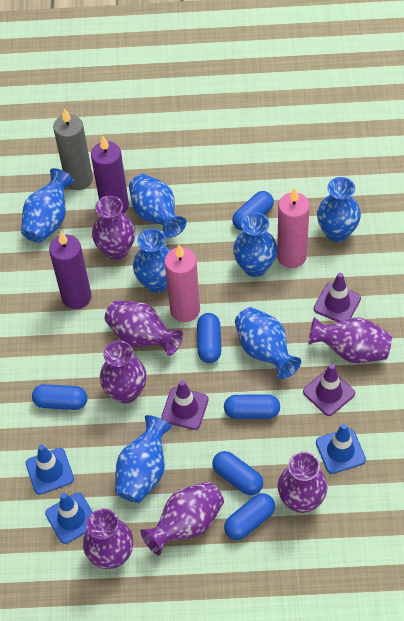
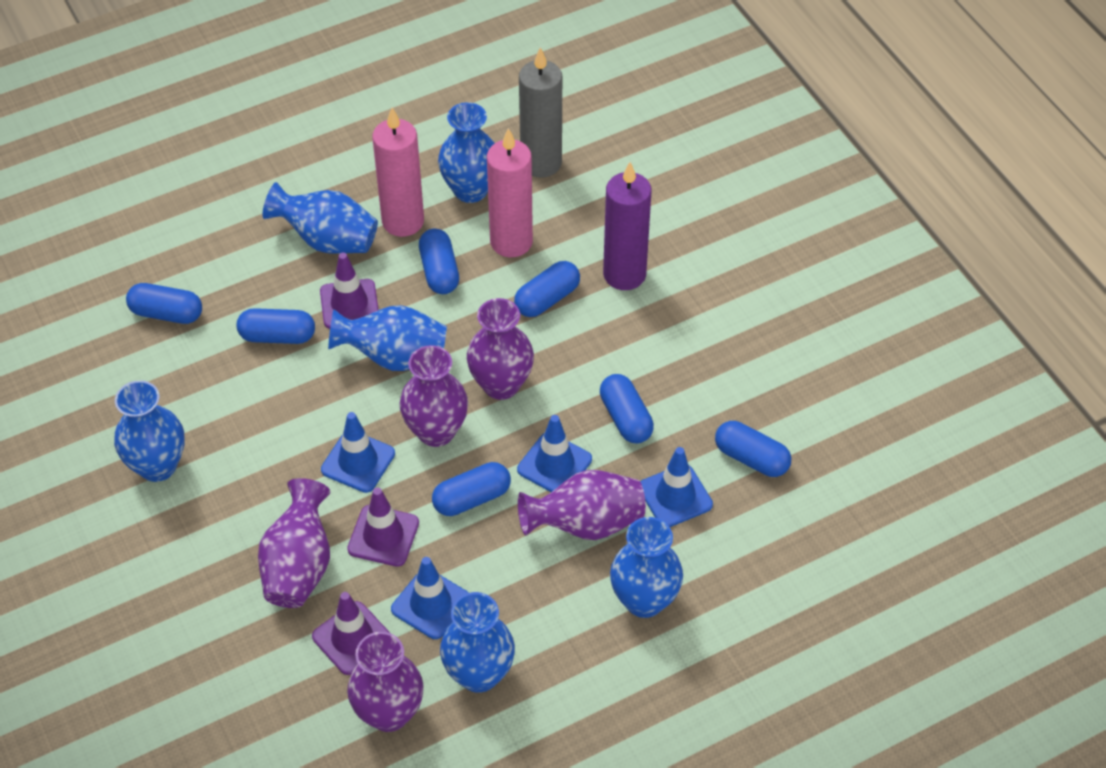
blue capsule: [32,384,87,410] [197,313,221,363] [212,451,263,495] [224,395,280,419] [224,493,275,540] [232,191,274,231] = 6 -> [126,283,202,324] [237,308,315,344] [419,229,459,294] [432,462,511,516] [514,261,580,317] [600,374,654,443] [715,421,791,477] = 7
blue traffic cone: [26,445,74,495] [45,493,93,544] [316,424,366,474] = 3 -> [321,412,395,493] [391,557,469,639] [517,415,592,492] [640,447,713,527] = 4
blue vase: [21,168,74,243] [115,415,172,503] [129,174,186,238] [133,228,170,293] [233,212,277,277] [235,307,301,379] [317,177,361,242] = 7 -> [114,380,185,482] [262,182,378,254] [328,305,447,371] [438,102,495,203] [440,592,515,693] [610,517,683,618] = 6
purple candle: [49,232,91,309] [91,136,129,214] = 2 -> [603,162,652,290] = 1
purple vase: [83,509,133,569] [92,196,135,260] [100,341,146,404] [105,301,183,356] [140,482,224,556] [278,452,328,513] [308,317,392,363] = 7 -> [258,478,330,608] [347,632,424,732] [400,345,468,447] [467,298,534,400] [518,470,646,540] = 5

